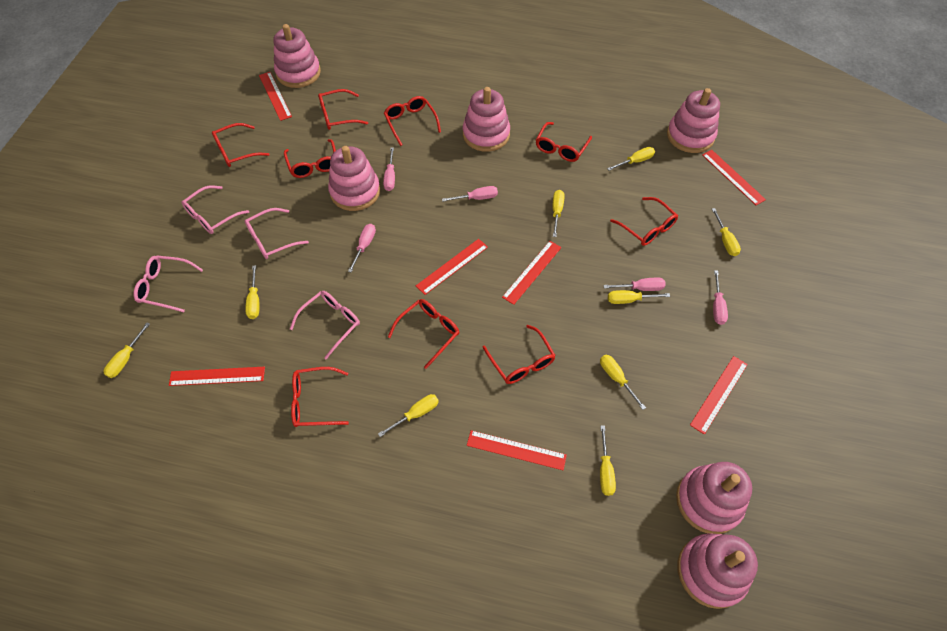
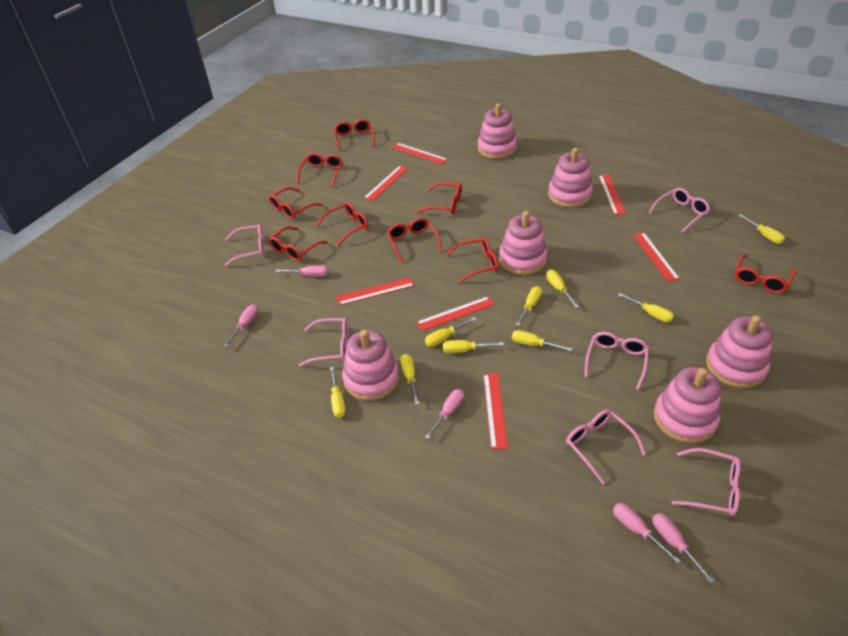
pink glasses: [134,256,203,312] [181,185,249,234] [245,208,309,259] [290,291,360,360] = 4 -> [225,224,265,266] [299,318,348,366] [566,409,646,484] [585,332,649,390] [649,188,710,232] [672,448,740,516] = 6

